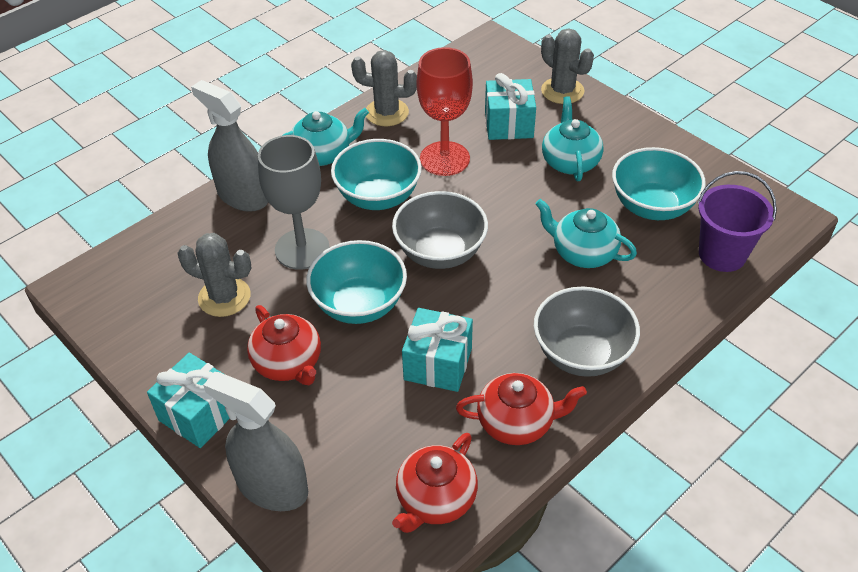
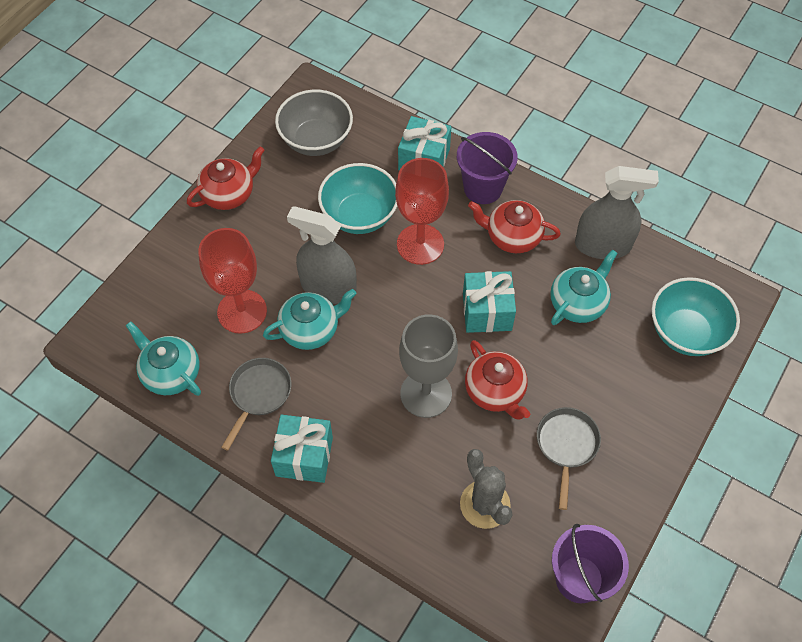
grey bowl: [392,191,488,269] [534,287,640,377] = 2 -> [275,90,353,156] = 1
grey cactus: [177,233,251,317] [351,50,417,126] [541,28,594,104] = 3 -> [460,449,513,529] = 1
grey pan: none = 0 -> [221,358,291,451] [537,407,601,510] = 2
purple bucket: [697,171,777,272] = 1 -> [457,132,518,204] [552,524,629,603] = 2
red goblet: [417,47,473,176] = 1 -> [198,228,267,334] [395,158,449,265] = 2
turquoise bowl: [306,240,407,324] [331,139,422,210] [612,147,706,220] = 3 -> [318,163,397,234] [652,277,740,356] = 2

